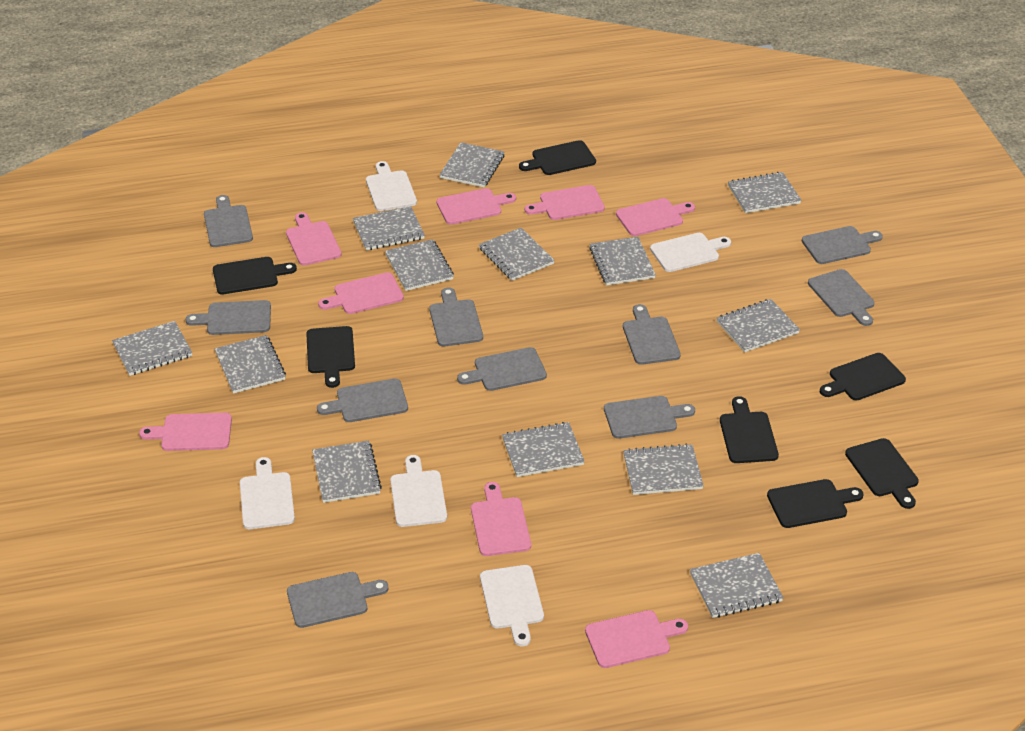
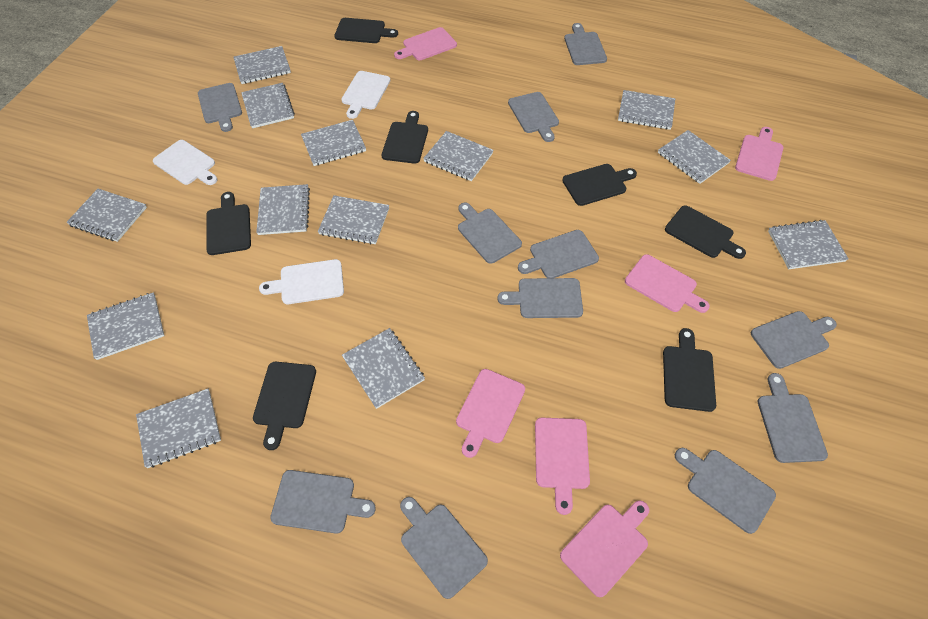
grey cutting board: [185,300,271,335] [204,195,253,247] [287,572,388,628] [317,378,408,422] [429,288,483,347] [457,347,547,391] [604,396,695,439] [623,304,681,365] [802,226,883,264] [808,269,875,326] = 10 -> [198,83,242,132] [270,470,376,534] [400,497,488,599] [458,203,522,264] [497,278,583,318] [508,92,559,142] [518,230,599,278] [564,23,607,65] [675,448,776,534] [751,311,837,369] [758,373,828,463] = 11
pink cutting board: [139,413,232,451] [286,212,342,266] [318,272,404,314] [436,188,516,225] [471,482,531,556] [525,185,605,220] [585,610,688,668] [616,198,695,236] = 8 -> [394,27,457,60] [456,369,525,458] [535,418,590,515] [560,500,649,597] [625,254,710,313] [735,127,784,181] = 6
white cutting board: [240,457,295,529] [366,161,417,211] [390,455,447,527] [480,565,544,646] [650,233,731,272] = 5 -> [153,140,217,185] [259,259,344,304] [341,71,390,119] = 3

